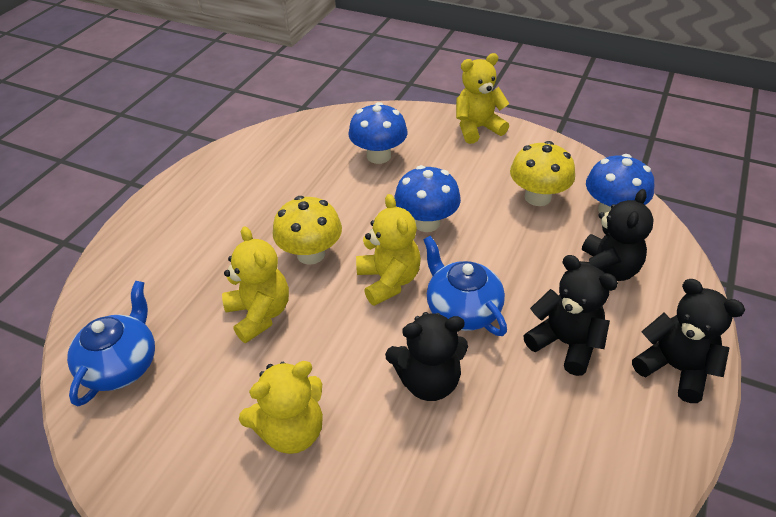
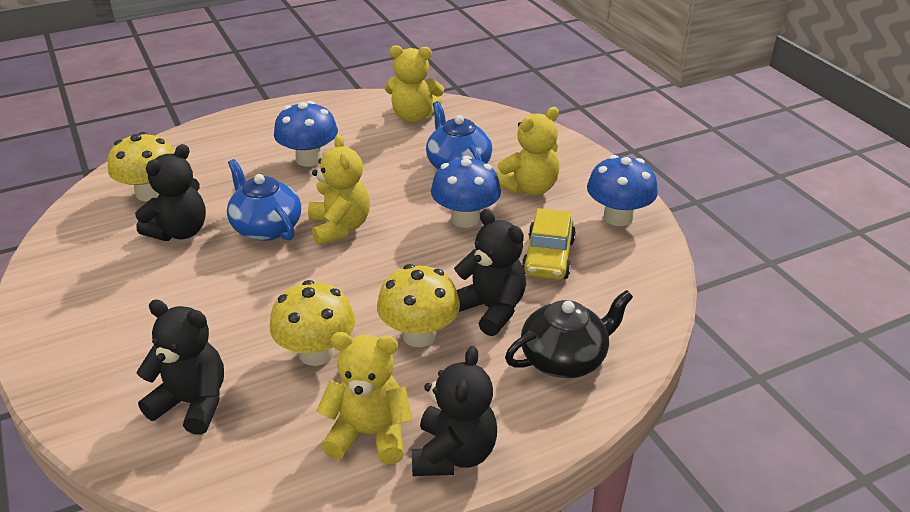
black teapot: none = 0 -> [505,290,633,378] = 1
yellow car: none = 0 -> [522,208,576,280] = 1
yellow mushroom: [272,196,342,265] [510,141,575,206] = 2 -> [108,132,174,201] [270,280,355,366] [377,264,460,347] = 3

